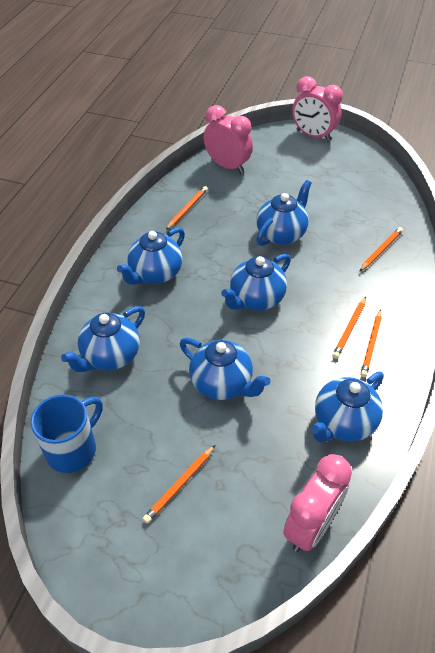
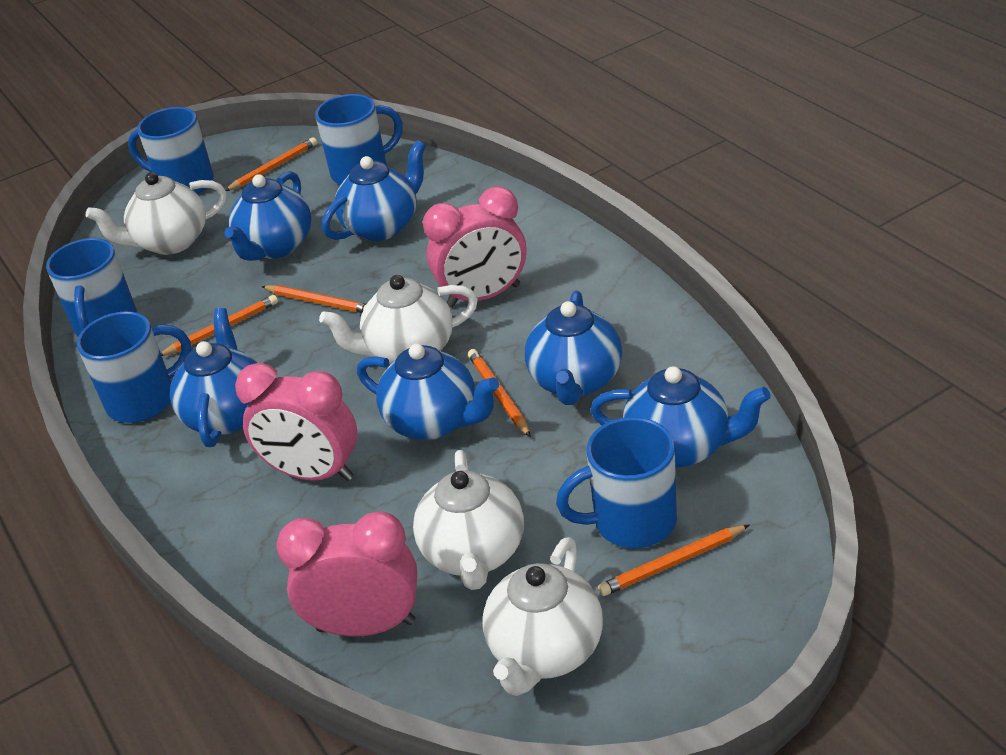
blue mug: [31,394,103,473] = 1 -> [46,238,137,336] [77,311,191,423] [128,107,214,194] [315,94,403,185] [556,417,677,548] = 5
white teapot: none = 0 -> [86,172,227,255] [319,275,478,364] [413,450,524,590] [483,537,603,696] = 4

